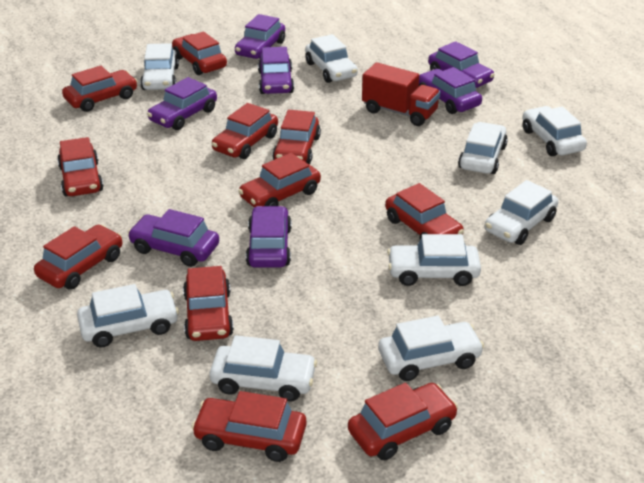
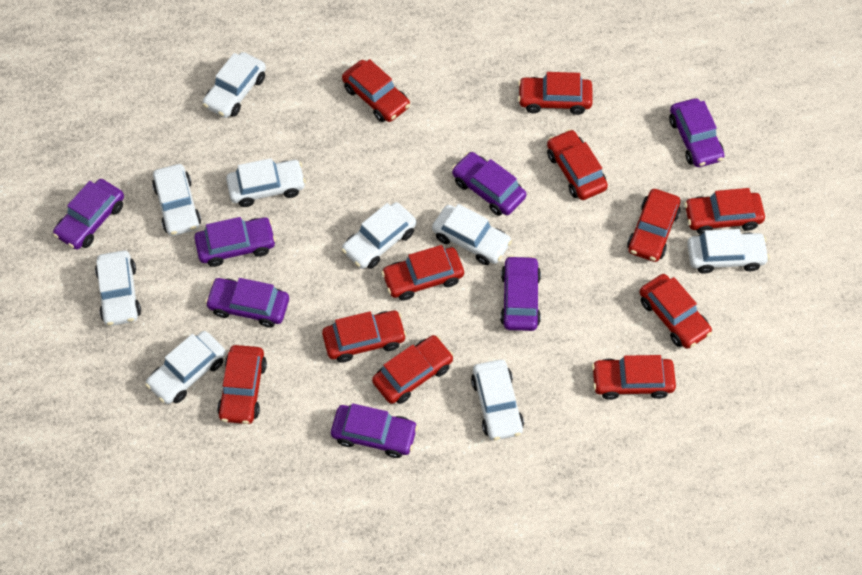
red truck: [362,62,440,126] = 1 -> none = 0

